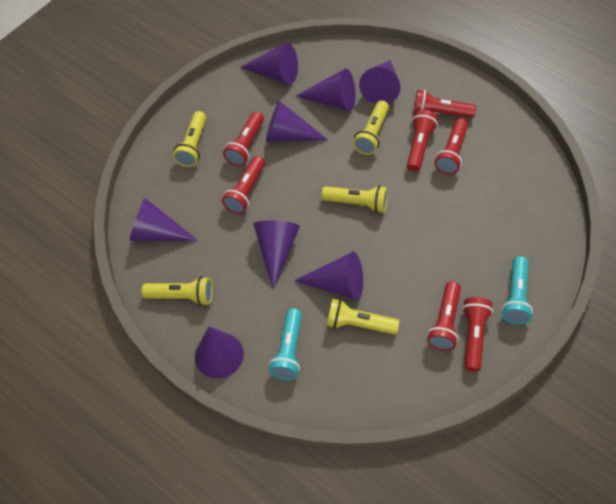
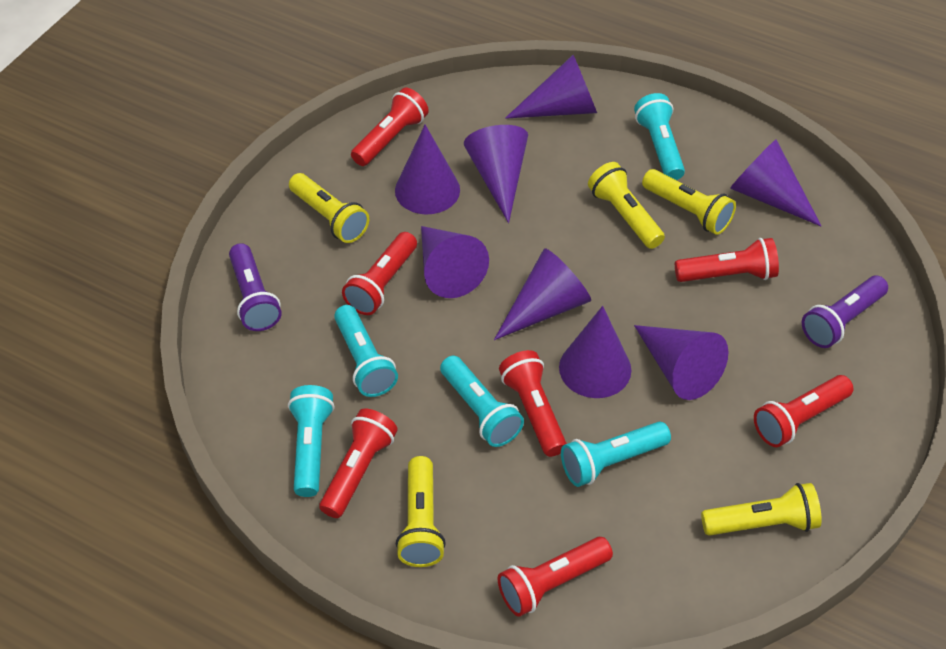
purple flashlight: none = 0 -> [229,243,282,331] [802,276,888,348] = 2
turquoise flashlight: [269,308,302,380] [502,256,533,324] = 2 -> [288,385,334,497] [334,305,398,397] [440,356,524,447] [561,422,671,487] [634,93,685,180] = 5

